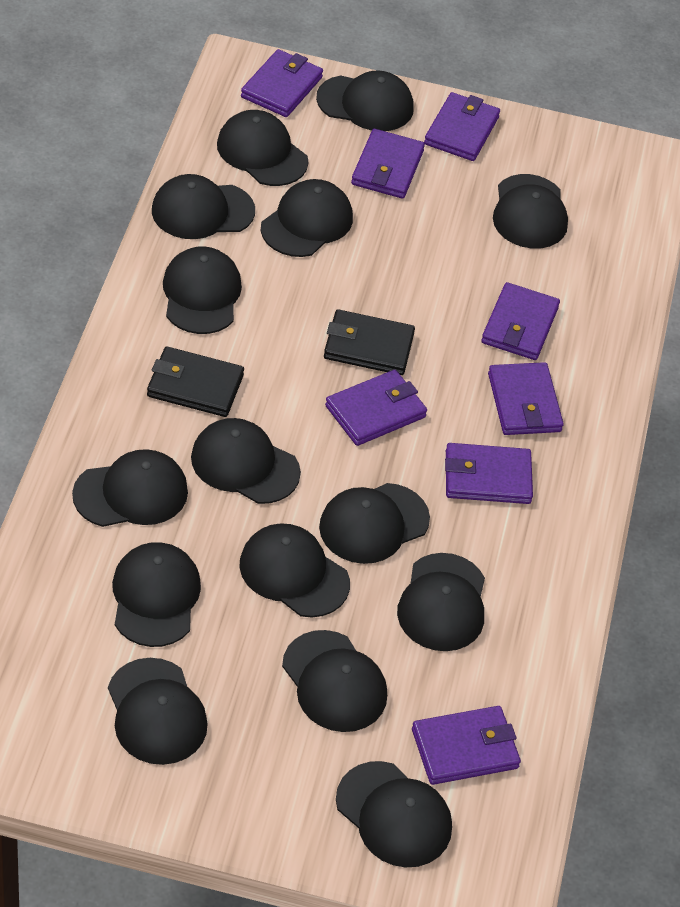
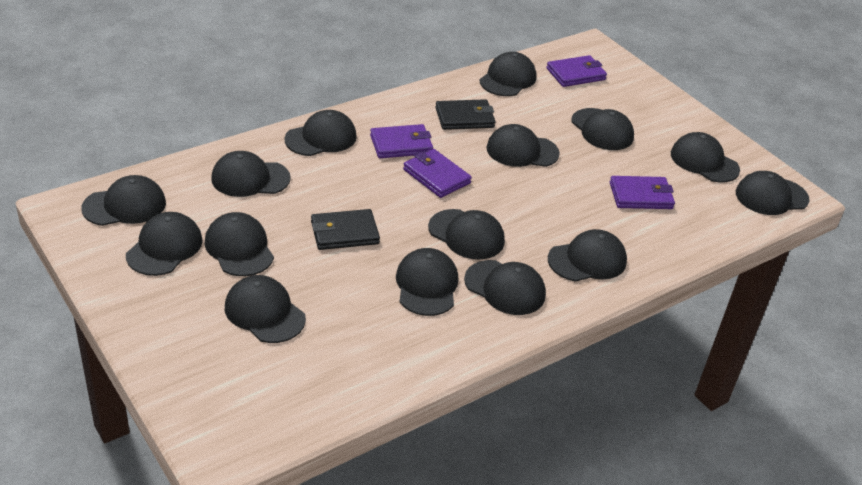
purple wallet: [241,49,323,117] [325,370,427,446] [351,129,425,199] [412,706,521,785] [424,92,500,161] [445,443,533,504] [481,282,560,360] [488,362,564,435] = 8 -> [370,124,433,158] [403,149,472,198] [546,55,607,87] [610,176,675,209] = 4

